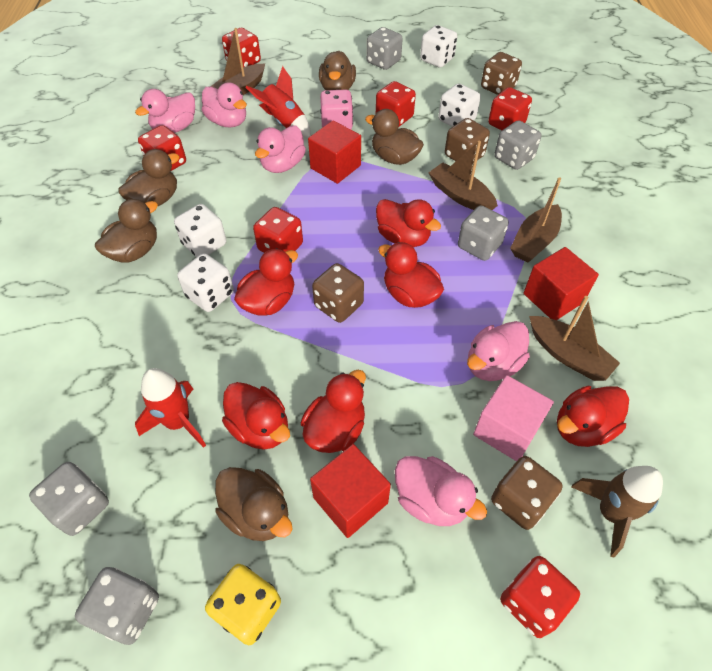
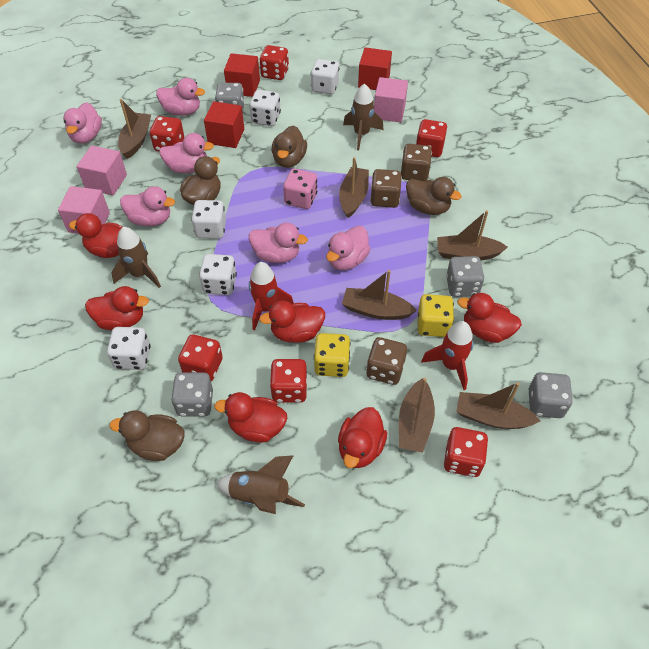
brown boat: [211,28,265,95] [429,141,498,210] [510,177,562,263] [529,296,620,381] = 4 -> [118,99,151,159] [339,157,369,218] [342,270,417,320] [399,378,435,453] [437,210,507,261] [456,382,541,429] = 6
brown dice: [312,263,364,323] [445,118,490,162] [481,52,522,95] [491,456,563,530] = 4 -> [366,337,407,385] [370,169,402,208] [400,144,432,181] = 3
brown duck: [95,199,158,263] [118,149,180,207] [215,467,292,541] [319,51,356,90] [365,109,424,165] = 5 -> [110,411,185,461] [180,156,221,205] [272,125,307,168] [406,177,462,215] = 4
brown rocket: [571,466,663,557] = 1 -> [111,227,161,288] [216,455,305,514] [343,83,384,150] = 3
grey dice: [29,462,109,536] [75,567,159,645] [366,27,403,70] [458,205,509,261] [495,120,541,170] = 5 -> [171,372,213,416] [215,83,245,113] [446,256,485,297] [529,372,573,418] = 4
pink cube: [473,375,554,461] = 1 -> [58,186,110,234] [77,146,127,195] [374,77,408,122] = 3
pink duck: [135,89,195,133] [202,82,247,128] [255,125,306,173] [395,456,487,526] [467,321,530,381] = 5 -> [63,102,102,144] [120,186,175,226] [156,78,205,116] [159,133,214,174] [249,223,308,263] [326,226,370,270] = 6
white dice: [174,204,226,257] [177,253,234,312] [420,25,457,68] [438,83,481,127] = 4 -> [107,327,151,370] [191,200,226,239] [199,254,237,295] [249,90,281,126] [311,59,339,94] = 5
yellow dice: [205,564,281,645] = 1 -> [314,333,351,377] [418,294,454,337] = 2

